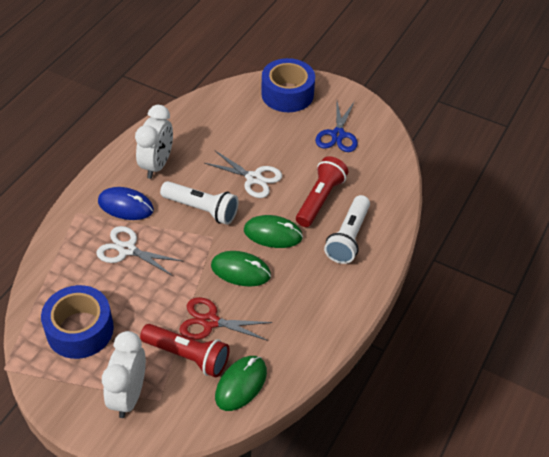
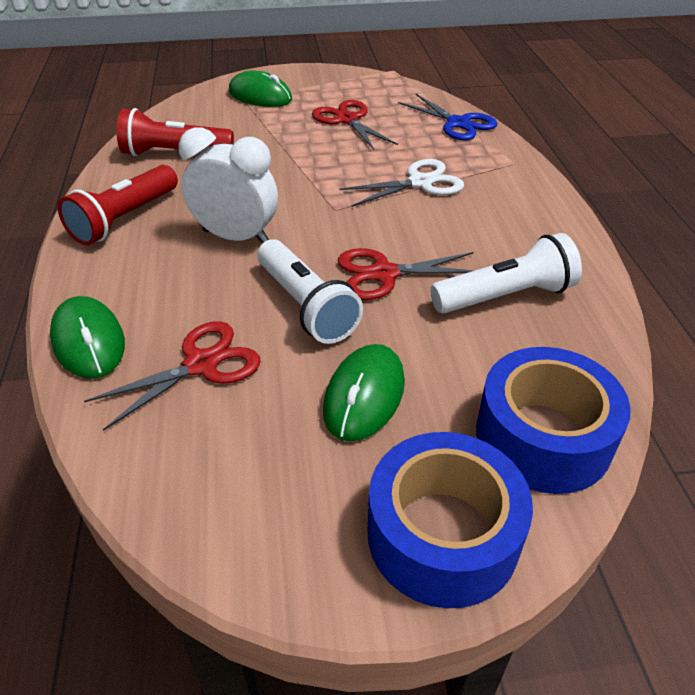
blue mouse: [98,187,154,220] = 1 -> none = 0
red scissors: [179,297,273,341] = 1 -> [84,321,261,431] [312,100,398,150] [338,248,474,300] = 3
white clock: [102,331,146,418] [135,105,173,179] = 2 -> [179,127,278,243] = 1
white scissors: [96,226,182,276] [205,151,282,198] = 2 -> [339,159,464,207] = 1

